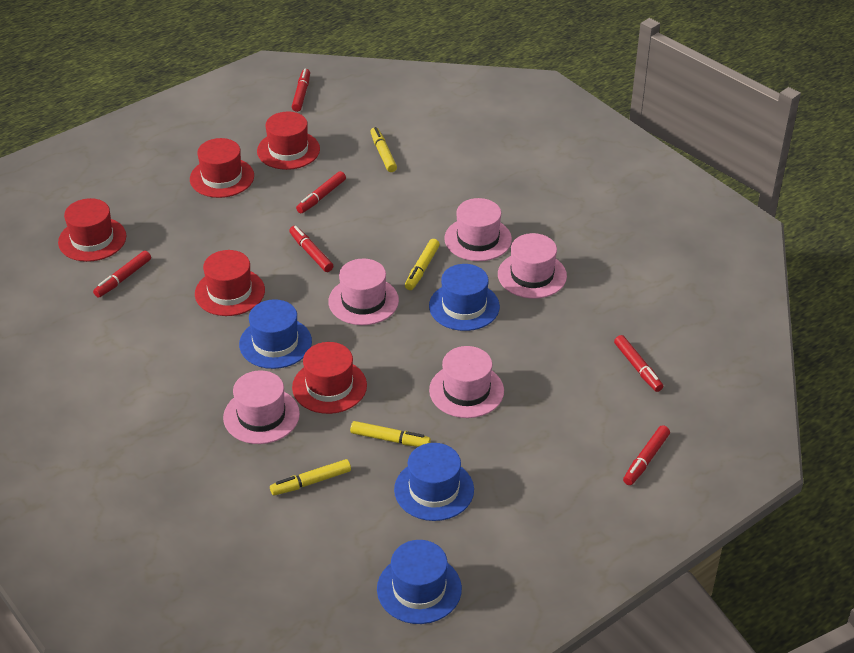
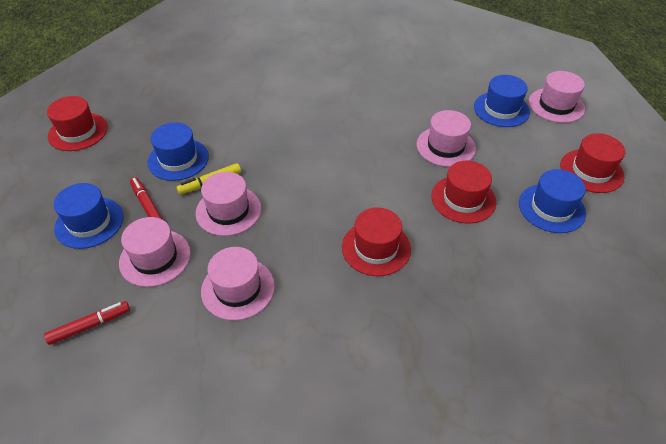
red hat: [58,198,126,262] [190,138,254,198] [195,250,265,316] [257,111,320,170] [292,342,367,414] = 5 -> [47,96,108,151] [342,207,411,276] [431,161,496,224] [560,133,626,193] = 4
red marker: [93,251,151,298] [289,226,333,272] [292,69,310,112] [296,171,346,213] [614,335,663,392] [623,425,670,485] = 6 -> [44,301,130,345] [130,177,163,220] = 2
yellow marker: [270,459,351,496] [350,421,431,447] [370,127,397,172] [405,239,440,290] = 4 -> [176,163,241,194] = 1

